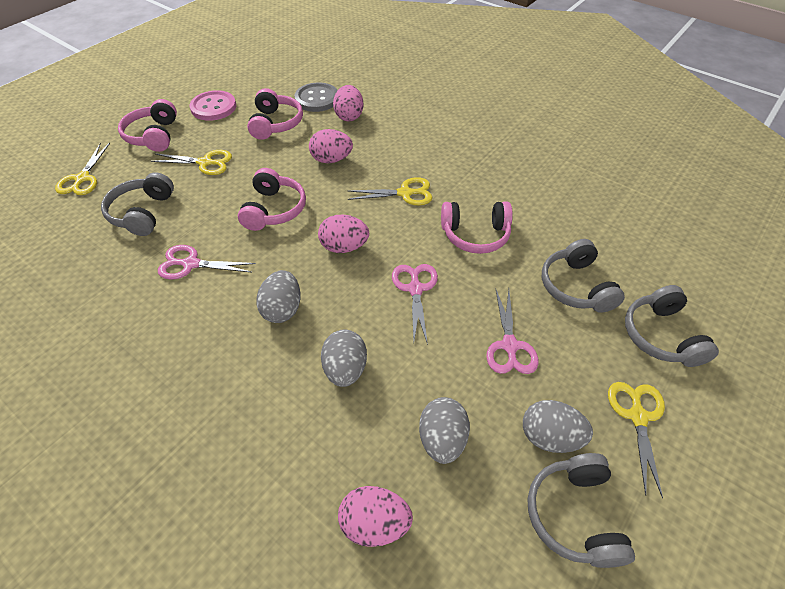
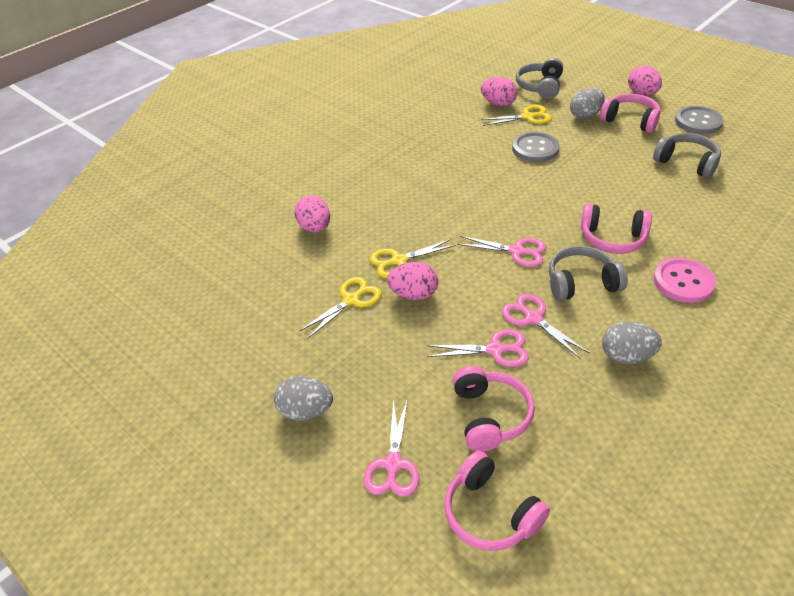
grey button: [294,82,338,112] = 1 -> [512,132,559,162] [675,106,724,134] = 2
grey egg: [256,270,301,323] [321,329,367,387] [419,397,470,464] [523,400,593,453] = 4 -> [274,376,333,421] [570,87,605,119] [602,322,662,364] = 3
grey headphones: [101,172,174,236] [527,453,635,568] [542,239,625,313] [625,285,719,367] = 4 -> [516,58,563,99] [549,246,628,301] [653,133,721,178] = 3
pink scissors: [158,245,256,280] [392,264,438,345] [486,288,539,374] = 3 -> [364,399,420,497] [427,329,529,367] [457,236,546,267] [502,294,590,359] = 4
yellow scissors: [55,143,110,195] [151,150,232,175] [348,177,432,205] [608,382,665,499] = 4 -> [299,277,381,338] [370,239,456,278] [481,105,552,126] = 3

